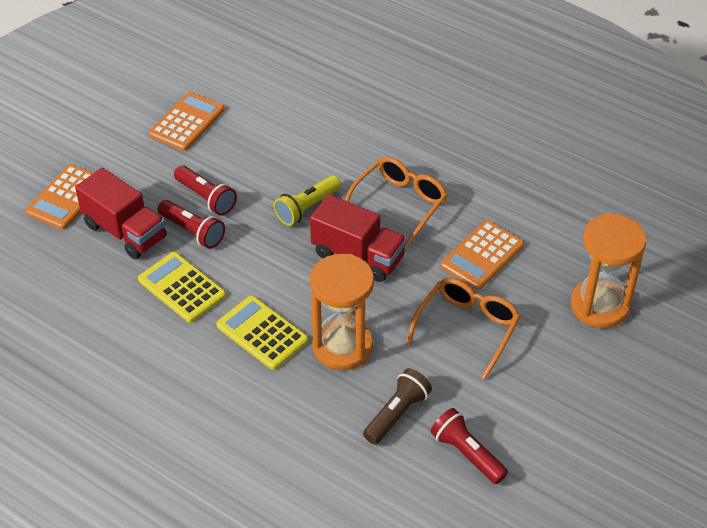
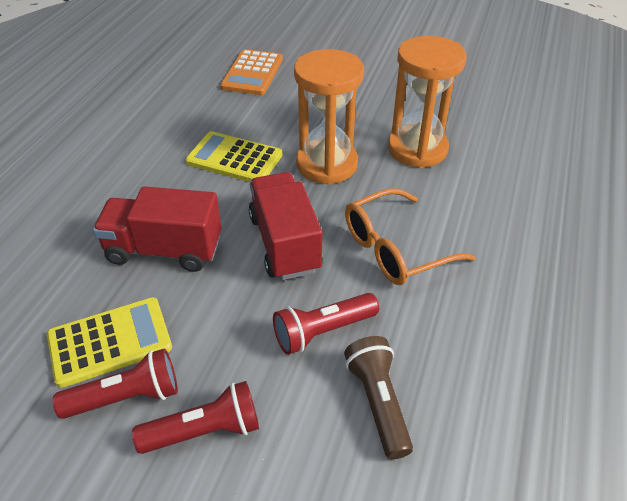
orange calculator: [26,164,93,230] [149,92,225,151] [441,220,524,290] = 3 -> [220,49,283,95] = 1
orange glasses: [345,157,448,248] [406,278,521,380] = 2 -> [345,188,476,285] = 1
yellow flashlight: [274,175,341,226] = 1 -> none = 0

